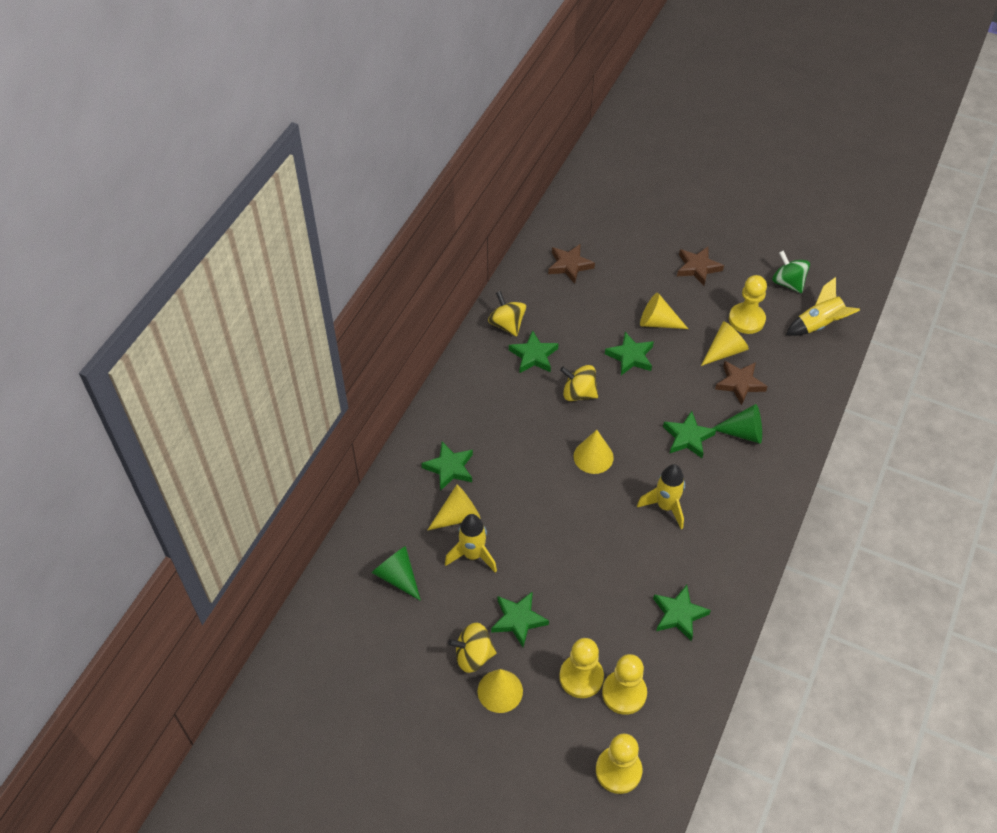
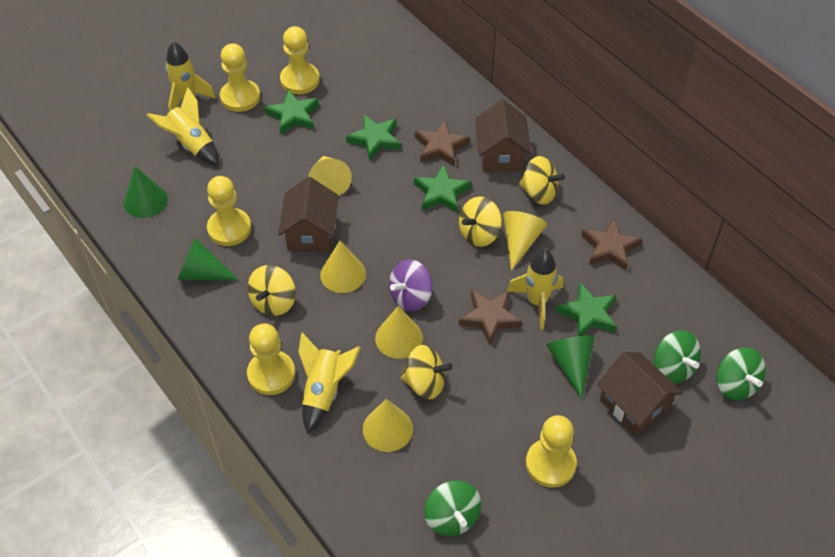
brown house: none = 0 -> [278,177,339,252] [475,100,531,172] [597,352,683,435] = 3
green cone: [372,546,421,601] [712,404,762,444] = 2 -> [124,166,168,218] [177,237,238,280] [546,335,595,399] = 3
green spinning top: [772,251,810,293] = 1 -> [424,481,481,536] [654,331,701,384] [716,348,766,400] = 3
green star: [421,442,473,491] [491,591,549,648] [509,330,559,373] [605,332,654,375] [653,585,711,641] [663,411,716,458] = 6 -> [264,90,319,135] [346,114,401,161] [414,164,471,213] [556,282,617,336] = 4
purple spinning top: none = 0 -> [389,259,432,312] = 1
yellow pawn: [559,638,604,698] [596,734,642,794] [602,654,647,715] [729,275,767,334] = 4 -> [207,176,251,246] [220,43,260,112] [247,324,295,395] [280,26,320,94] [526,415,577,488] = 5
yellow rocket: [445,514,497,573] [637,464,685,529] [786,277,860,336] = 3 -> [147,87,220,166] [165,41,216,112] [298,332,361,434] [506,249,564,329] = 4
yellow spinning top: [448,623,497,673] [488,291,526,337] [560,365,598,401] = 3 -> [248,265,296,316] [400,345,453,399] [459,196,502,247] [519,156,565,205] = 4

